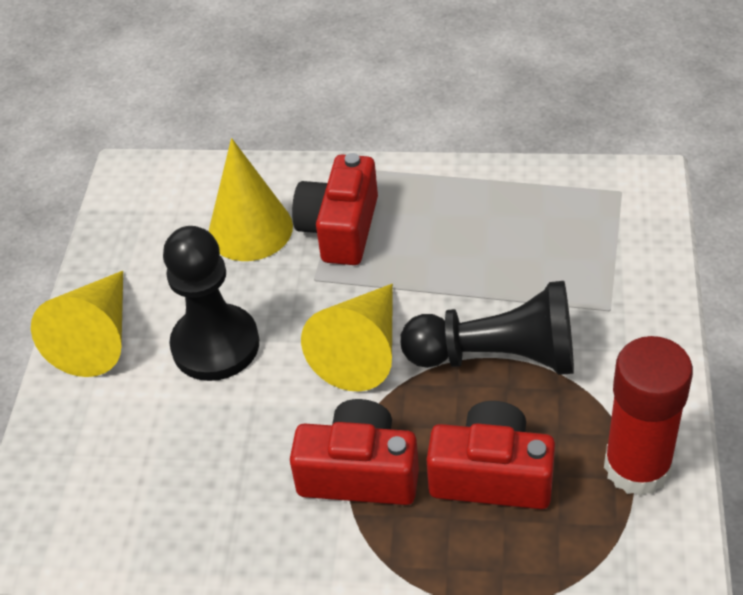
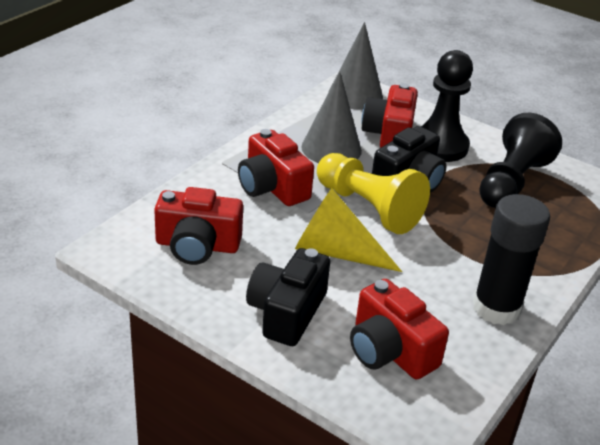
black camera: none = 0 -> [246,248,330,346] [372,126,446,193] = 2
black glue stick: none = 0 -> [473,194,550,325] = 1
grey cone: none = 0 -> [301,71,362,163] [329,22,383,110] = 2
red camera: [290,399,419,505] [292,153,378,265] [427,401,555,509] = 3 -> [154,187,243,265] [238,129,314,206] [350,279,449,379] [361,83,418,148] = 4
red glue stick: [604,336,693,496] = 1 -> none = 0
yellow cone: [31,271,123,377] [209,138,293,261] [301,284,393,391] = 3 -> [295,188,402,272] = 1
yellow pawn: none = 0 -> [317,153,430,234] = 1

